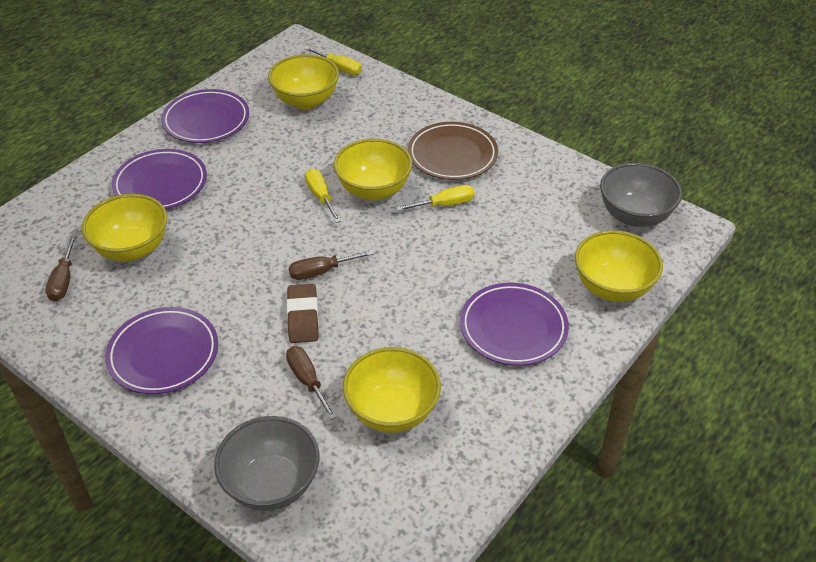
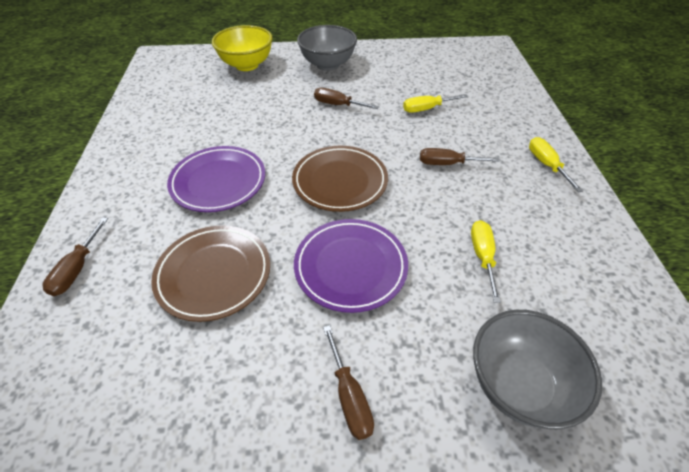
brown eraser: [287,284,319,343] = 1 -> none = 0
brown plate: [408,122,498,180] = 1 -> [151,225,270,322] [292,146,388,212] = 2
brown screwdriver: [46,235,77,302] [286,346,337,420] [289,250,374,280] = 3 -> [43,217,108,296] [314,88,379,109] [323,325,374,440] [420,148,500,165] = 4
purple plate: [105,307,218,394] [112,149,207,210] [161,89,249,143] [460,283,569,366] = 4 -> [167,146,265,212] [294,219,408,313] = 2
yellow bowl: [82,194,167,261] [268,54,339,109] [334,138,412,201] [343,347,441,433] [575,230,663,302] = 5 -> [212,25,273,71] = 1

